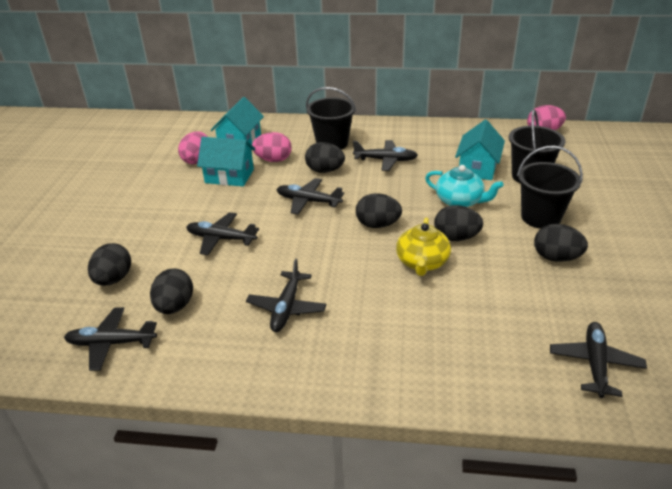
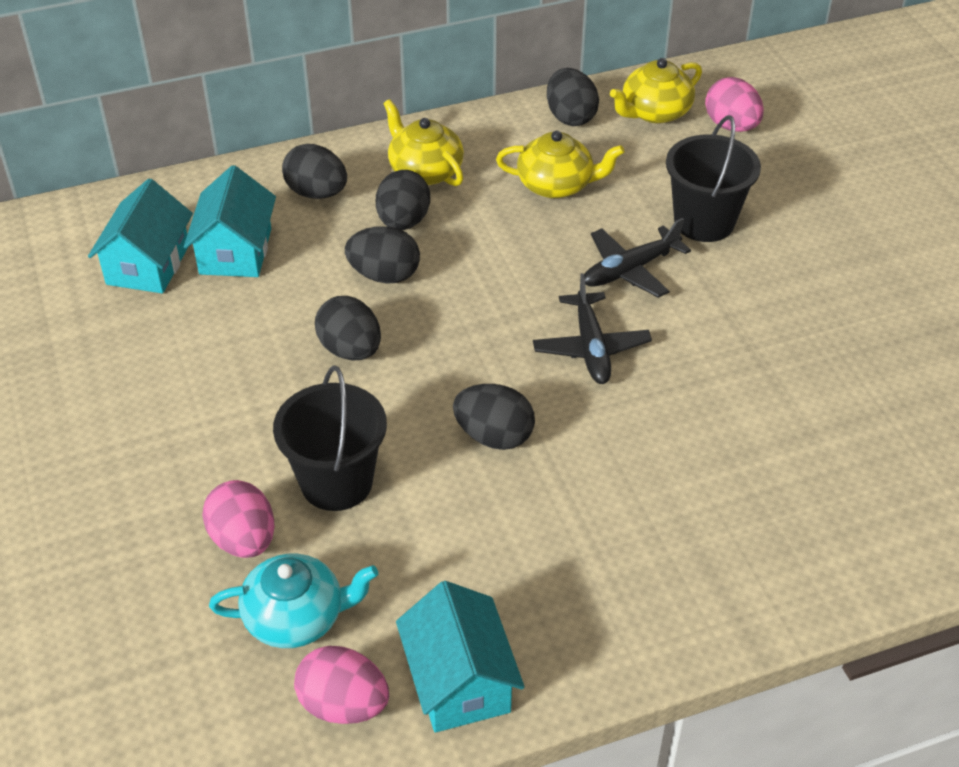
black bucket: [306,87,356,150] [509,109,566,184] [517,146,583,229] = 3 -> [273,365,387,511] [666,115,761,242] = 2
black plane: [64,307,157,371] [186,212,259,255] [246,258,326,332] [276,178,344,215] [353,140,418,171] [550,322,647,398] = 6 -> [533,273,652,384] [584,218,691,298] = 2
yellow teapot: [396,218,451,276] = 1 -> [383,99,464,186] [496,131,624,198] [610,58,702,124] = 3

